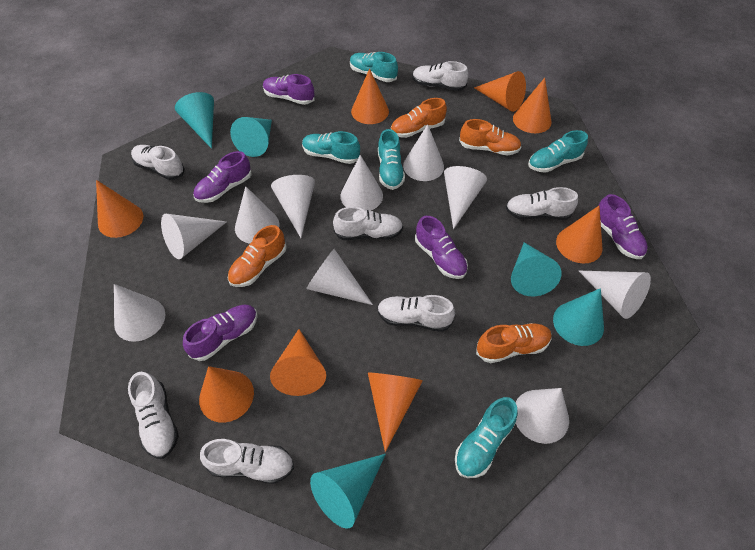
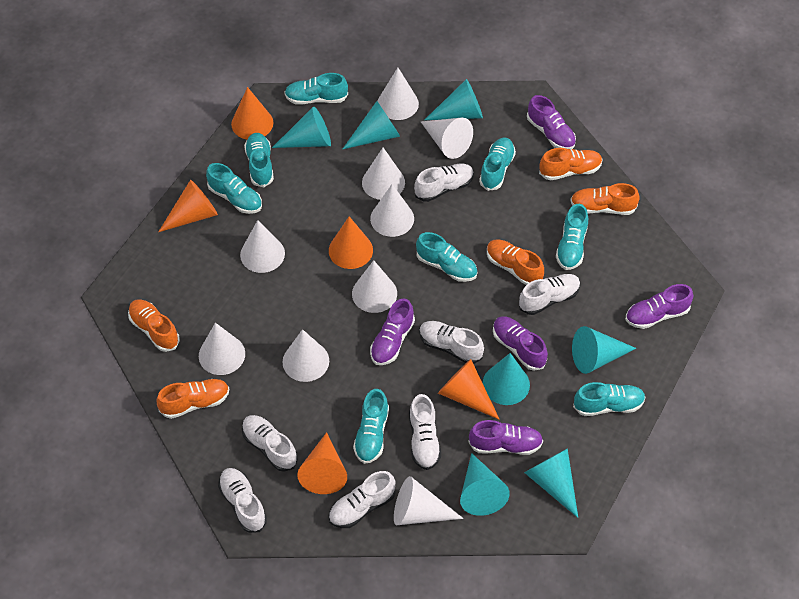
orange cone: [96,180,143,238] [199,366,254,423] [270,329,326,396] [351,69,389,124] [368,373,423,452] [474,71,526,112] [513,78,552,133] [556,206,603,264] = 8 -> [159,180,218,232] [231,87,273,140] [297,432,347,494] [329,216,373,269] [438,359,500,420] = 5
orange shoe: [228,225,287,287] [391,98,447,138] [459,119,521,156] [476,323,552,363] = 4 -> [128,299,180,352] [157,379,229,419] [487,239,544,285] [539,148,602,181] [570,183,640,215] = 5
turquoise cone: [175,92,214,149] [230,117,272,157] [310,454,386,529] [511,242,562,296] [553,288,604,346] = 5 -> [272,107,331,148] [343,101,400,149] [425,79,483,120] [460,453,510,516] [483,353,530,405] [524,448,578,518] [572,326,636,374] = 7
turquoise shoe: [302,131,360,164] [350,52,398,82] [378,129,405,190] [455,397,518,478] [528,130,588,173] = 5 -> [206,163,262,214] [244,133,274,188] [284,73,348,105] [353,389,389,464] [416,232,478,282] [479,138,516,191] [556,204,588,270] [573,382,646,416] = 8
white cone: [114,284,165,342] [161,214,227,259] [235,186,279,244] [271,175,315,238] [306,249,373,305] [340,155,383,211] [403,124,444,181] [444,166,487,229] [515,388,569,444] [579,271,651,319] = 10 -> [199,323,245,375] [240,220,285,273] [283,329,329,382] [352,260,397,313] [362,148,405,200] [370,184,414,237] [378,68,419,120] [394,476,464,525] [421,118,473,159] = 9

